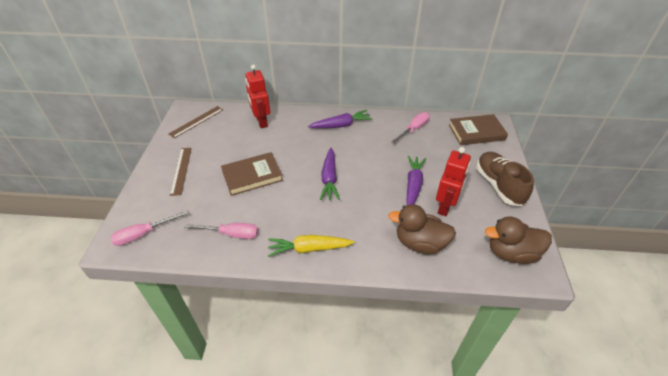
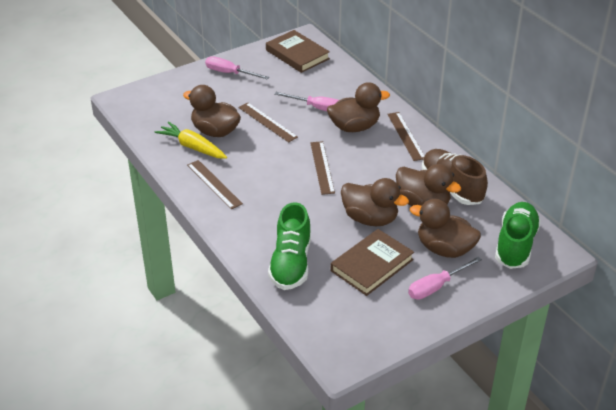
brown duck: [388,204,456,254] [485,216,552,264] = 2 -> [183,85,241,137] [327,82,390,132] [341,178,409,226] [396,164,461,206] [410,199,481,258] = 5
brown ruler: [169,106,223,138] [170,148,192,196] = 2 -> [187,160,243,209] [238,103,298,143] [310,141,335,195] [387,112,425,161] = 4
green shoe: none = 0 -> [268,202,311,290] [495,202,541,269] = 2
purple carrot: [308,110,372,128] [320,148,340,200] [406,156,426,205] = 3 -> none = 0
red robot: [246,64,270,128] [436,147,471,216] = 2 -> none = 0

